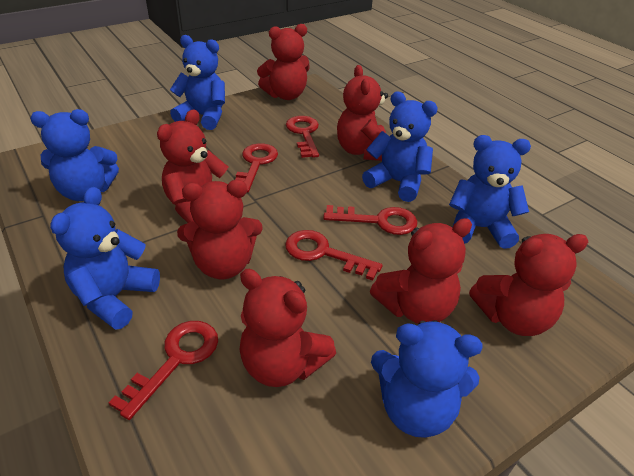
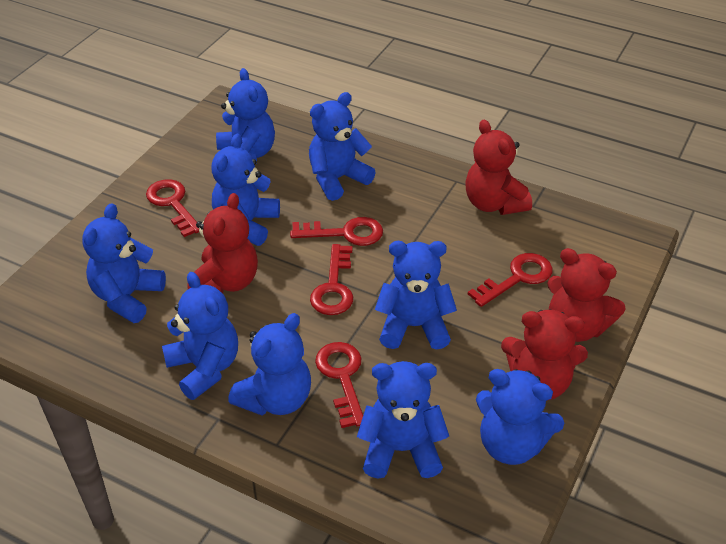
blue teddy bear: [30,109,119,201] [50,187,160,330] [170,35,225,130] [362,92,438,202] [371,320,483,438] [449,135,531,249] = 6 -> [82,203,166,323] [162,272,238,400] [212,134,280,246] [216,68,275,163] [228,313,311,416] [309,92,376,201] [357,361,449,479] [375,241,457,350] [476,369,564,465] = 9
red teddy bear: [157,109,228,223] [177,180,263,279] [239,269,336,387] [257,24,310,100] [337,65,388,161] [370,218,472,324] [469,234,589,336] = 7 -> [188,193,258,294] [465,120,532,215] [501,309,588,401] [547,248,626,342] = 4

